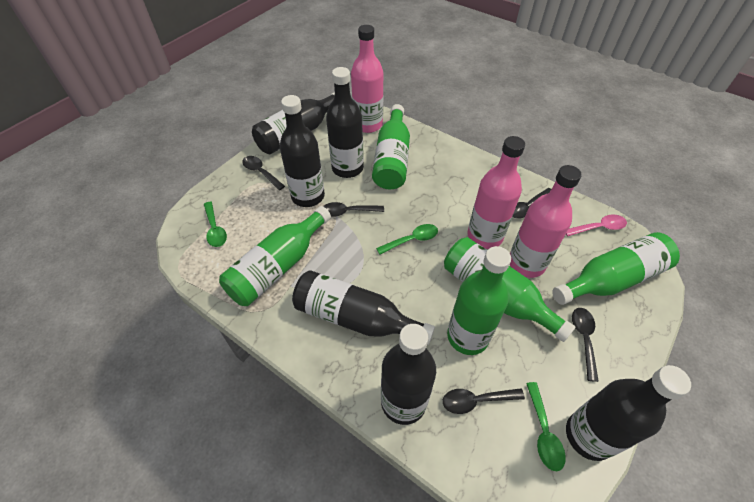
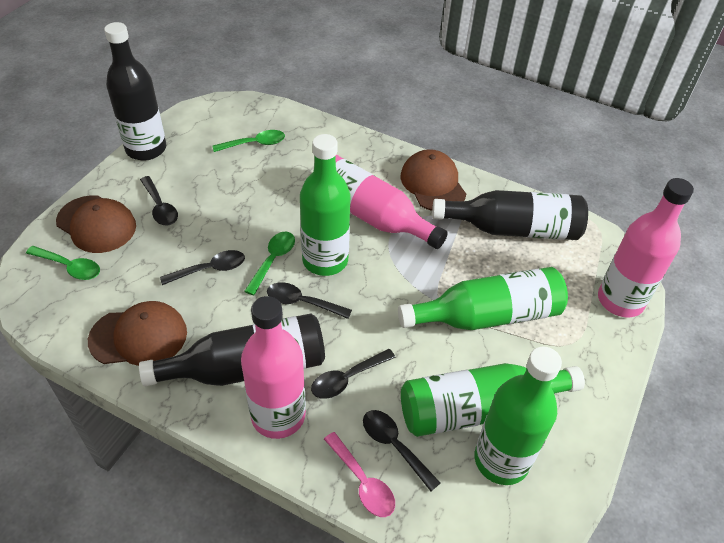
black bottle: [252,92,335,154] [280,95,325,207] [292,270,435,345] [326,67,364,178] [381,324,436,425] [566,365,691,461] = 6 -> [104,22,166,161] [139,314,325,386] [432,190,588,240] = 3
brown cap: none = 0 -> [56,195,136,253] [88,301,187,366] [401,149,466,211] = 3
green bottle: [219,206,331,306] [372,104,410,189] [444,237,576,342] [447,246,511,355] [552,232,680,305] = 5 -> [300,134,350,276] [398,267,568,330] [401,363,585,437] [474,346,562,485] = 4

